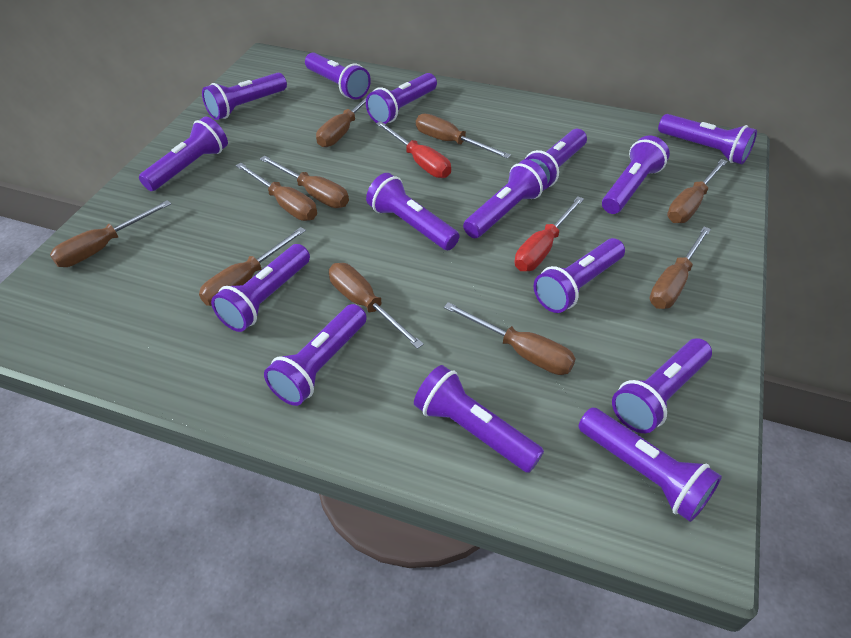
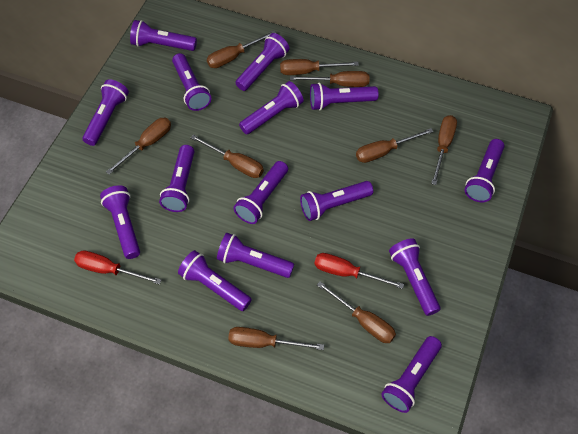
brown screwdriver: [50,200,171,267] [199,227,306,306] [235,163,317,221] [260,156,349,208] [316,89,374,147] [329,263,424,349] [416,113,511,159] [444,302,576,375] [649,227,711,309] [667,159,728,223] = 10 -> [106,118,171,175] [190,135,264,178] [207,31,276,68] [228,327,324,350] [280,59,359,75] [290,71,369,87] [317,281,396,343] [356,128,433,163] [431,115,457,185] = 9

